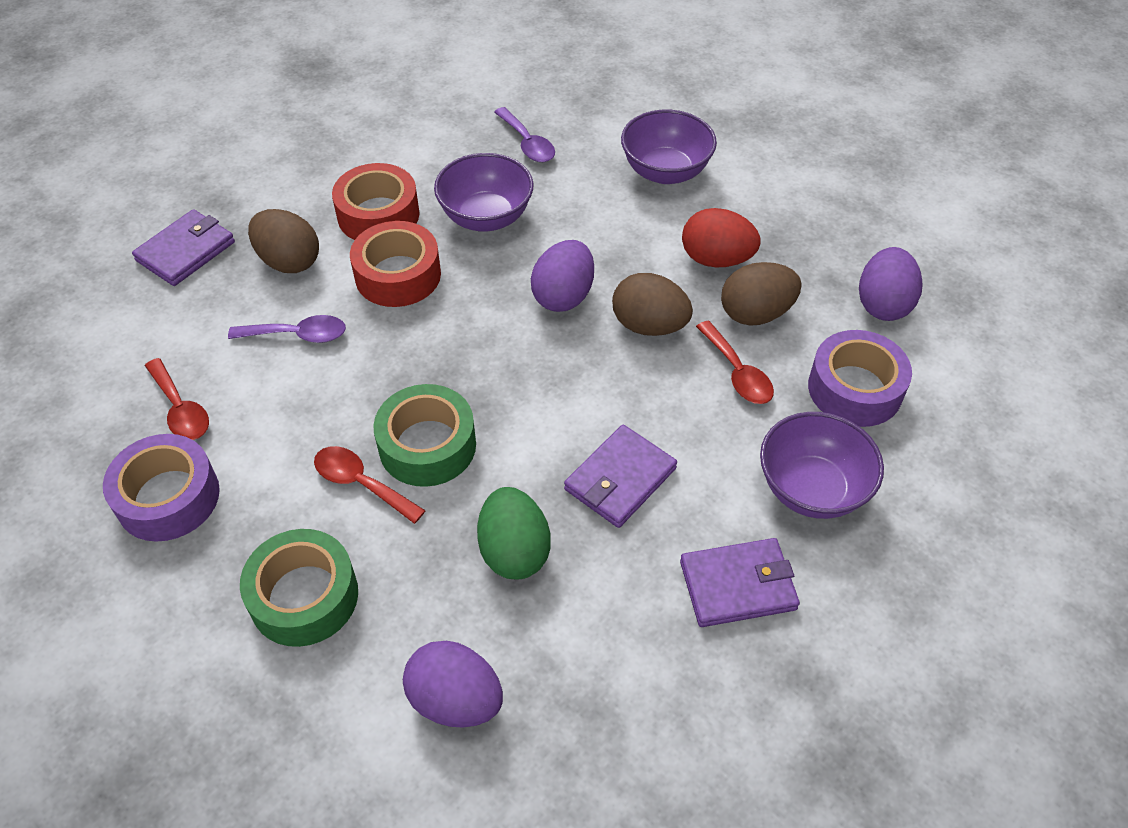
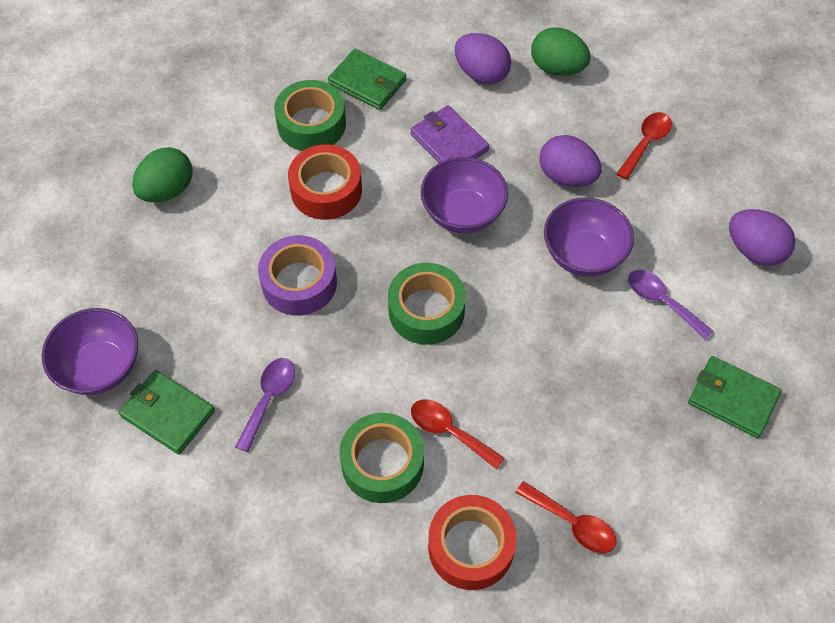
brown egg: [248,209,319,273] [612,273,693,336] [721,262,801,326] = 3 -> none = 0
green egg: [477,487,551,579] = 1 -> [132,147,193,202] [531,27,591,76] = 2
green tape: [240,529,358,647] [373,384,476,487] = 2 -> [274,80,346,151] [340,413,424,503] [388,263,466,345] = 3
green wallet: none = 0 -> [119,370,215,455] [328,49,406,110] [688,356,782,438] = 3
purple tape: [103,434,220,542] [808,330,912,427] = 2 -> [258,235,337,316] = 1
purple wallet: [132,209,235,286] [564,425,677,528] [680,538,800,627] = 3 -> [410,105,489,163] = 1
red egg: [682,208,760,267] = 1 -> none = 0

